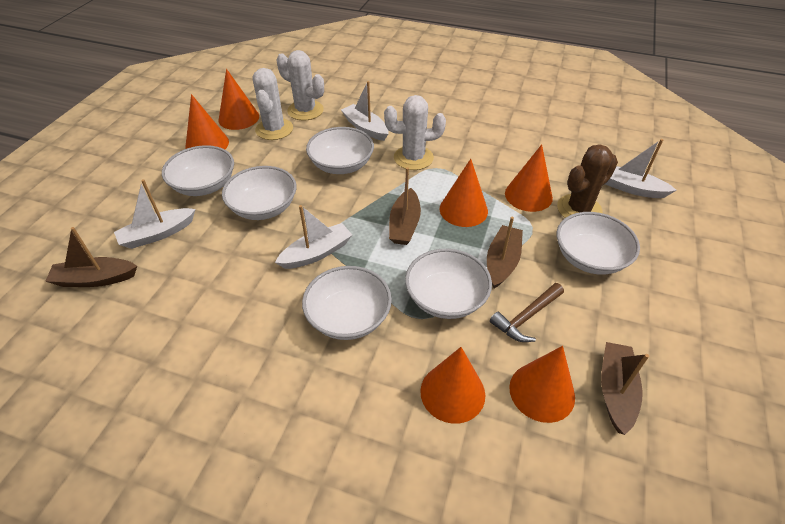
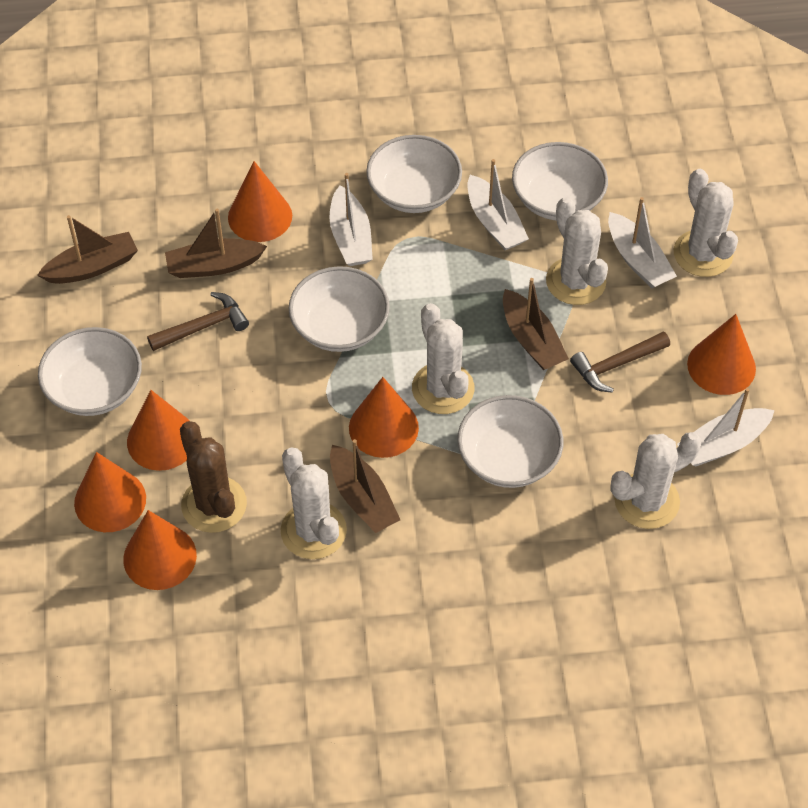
brown hammer: [490,283,564,342] = 1 -> [147,292,249,351] [570,332,670,393] = 2
white bowl: [162,145,234,196] [222,166,297,220] [302,266,392,340] [306,127,374,174] [405,249,492,319] [557,212,640,275] = 6 -> [38,327,142,416] [288,266,390,352] [366,135,462,213] [457,395,563,488] [512,142,608,220] = 5
white cactus: [253,68,293,140] [276,50,324,121] [384,95,446,170] = 3 -> [281,447,347,559] [412,303,474,414] [546,197,608,305] [610,432,701,529] [674,169,738,277] = 5

